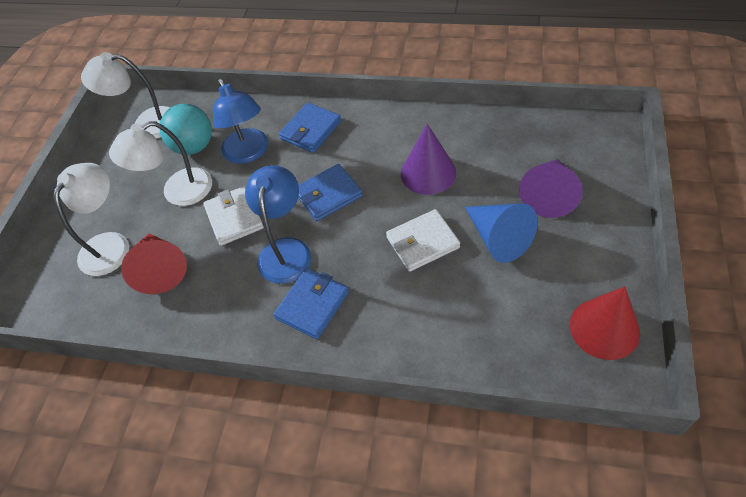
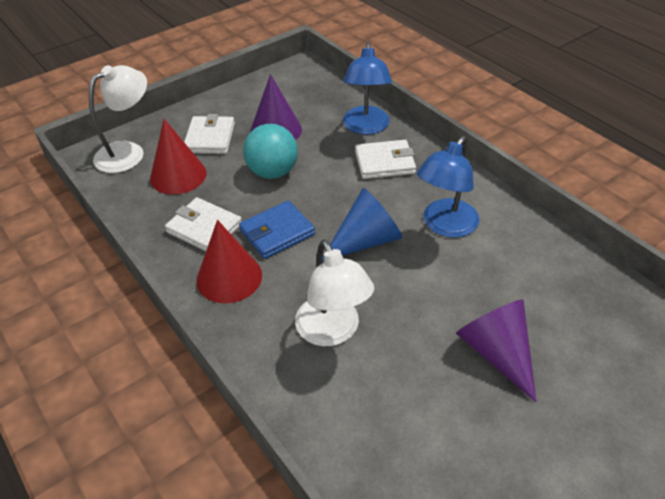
blue wallet: [273,268,349,339] [279,102,341,153] [298,164,363,221] = 3 -> [239,200,315,259] = 1
white lamp: [54,163,129,276] [81,52,171,138] [109,121,212,206] = 3 -> [89,65,147,173] [295,239,374,346] = 2
white wallet: [203,186,264,246] [386,209,460,272] = 2 -> [165,197,242,251] [184,114,235,154] [355,140,416,179] = 3

